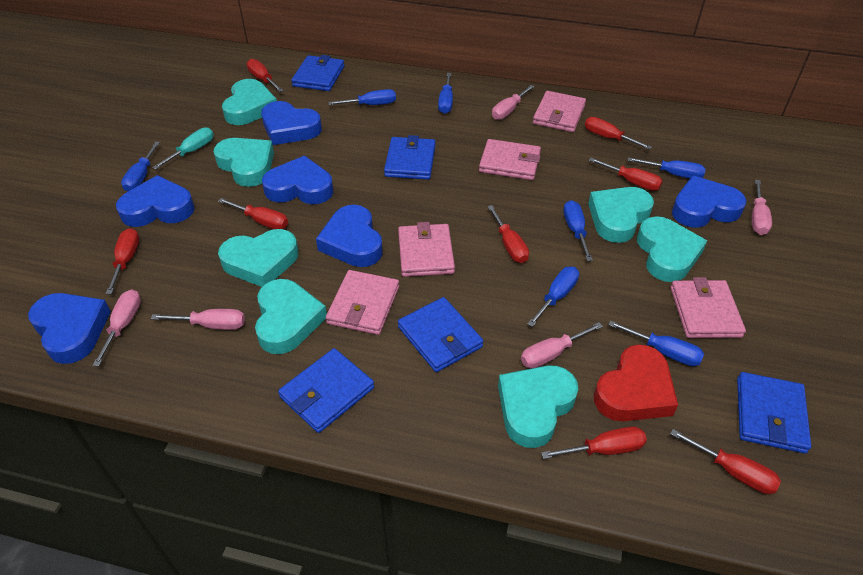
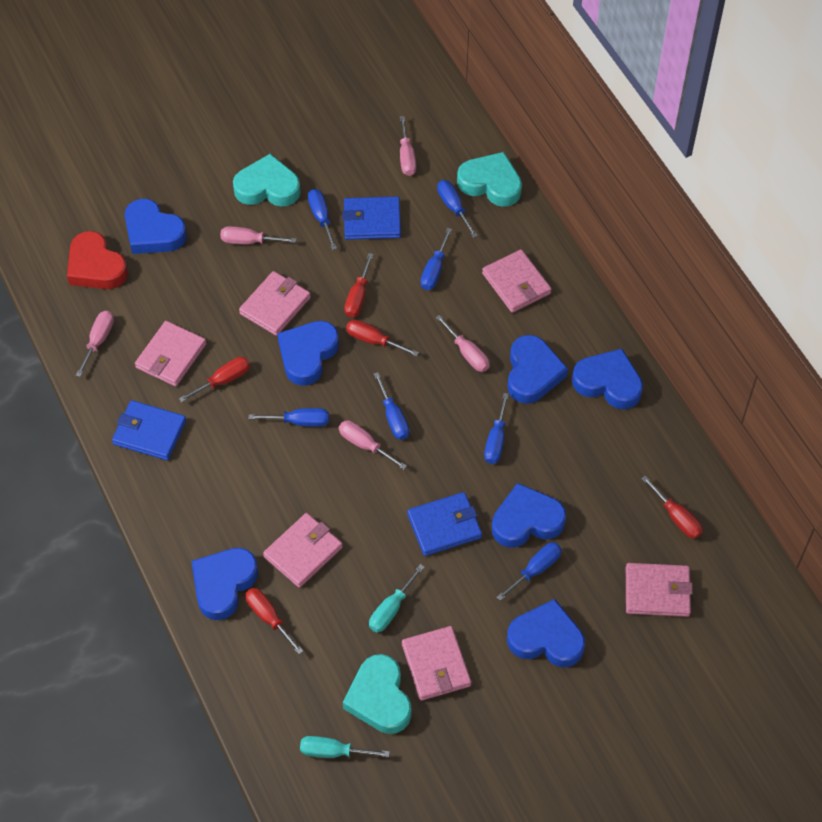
blue heart: [28,293,111,364] [116,175,195,227] [261,101,322,145] [262,156,333,204] [316,205,383,267] [672,176,746,227] = 6 -> [125,199,187,254] [191,548,258,620] [277,321,339,386] [492,483,566,548] [507,335,568,404] [507,599,585,667] [572,349,643,409] = 7
blue wallet: [278,348,374,433] [291,55,344,91] [384,135,436,180] [398,297,483,372] [737,372,811,454] = 5 -> [112,400,186,460] [342,196,401,240] [407,492,482,556] = 3
pink wallet: [326,270,399,335] [398,222,455,277] [479,139,541,180] [533,91,586,132] [671,277,746,338] = 5 -> [135,321,206,386] [239,271,311,336] [263,513,343,588] [402,626,471,701] [482,249,552,313] [626,563,693,617] = 6
red screwdriver: [106,228,139,294] [218,198,288,229] [247,59,284,92] [487,205,529,263] [541,426,647,459] [585,117,652,150] [589,158,663,191] [670,429,781,494] = 8 -> [179,357,250,403] [245,588,303,654] [344,253,374,317] [346,320,419,357] [641,476,703,539] = 5
turquoise heart: [214,138,274,187] [218,229,299,287] [222,79,277,125] [255,279,327,354] [498,365,578,448] [588,187,654,243] [637,216,707,282] = 7 -> [233,154,301,207] [343,654,412,734] [457,152,522,207] = 3
turquoise screwdriver: [153,127,214,169] = 1 -> [300,736,390,758] [369,564,425,633] = 2

